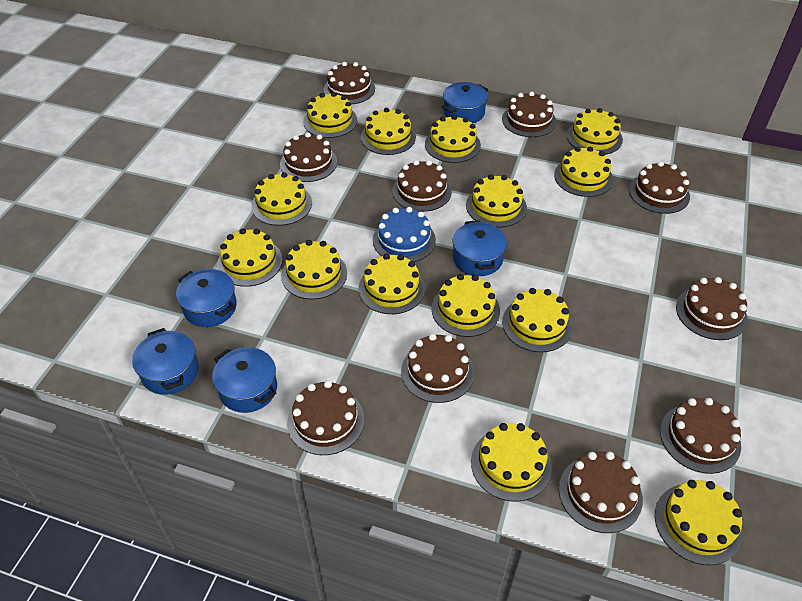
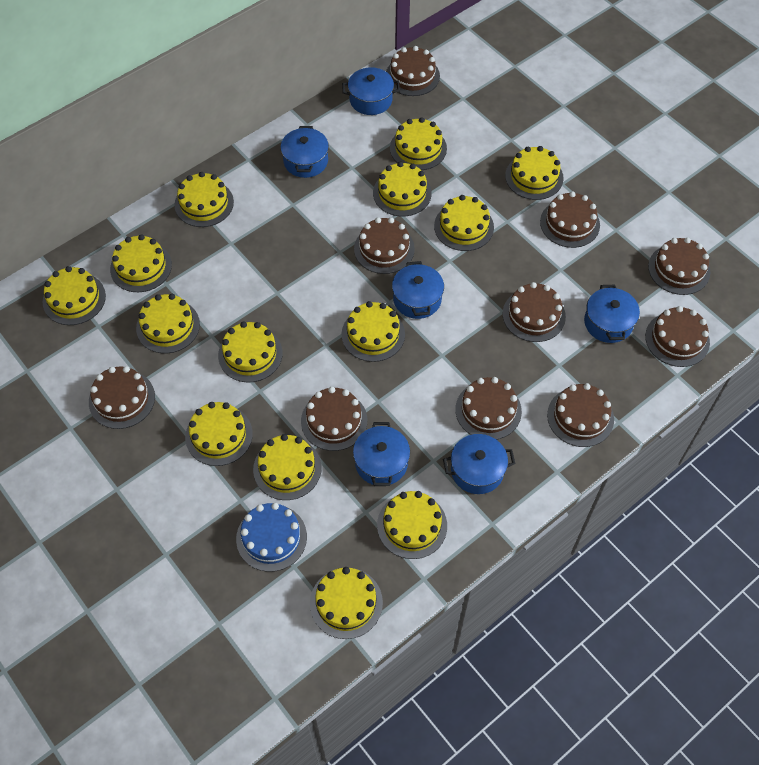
blue pot: [132,328,199,395] [176,269,237,327] [212,347,277,413] [442,82,488,124] [452,220,507,276] = 5 -> [281,126,329,178] [342,67,400,115] [353,422,410,486] [392,261,444,319] [443,434,516,494] [584,285,640,343] = 6

